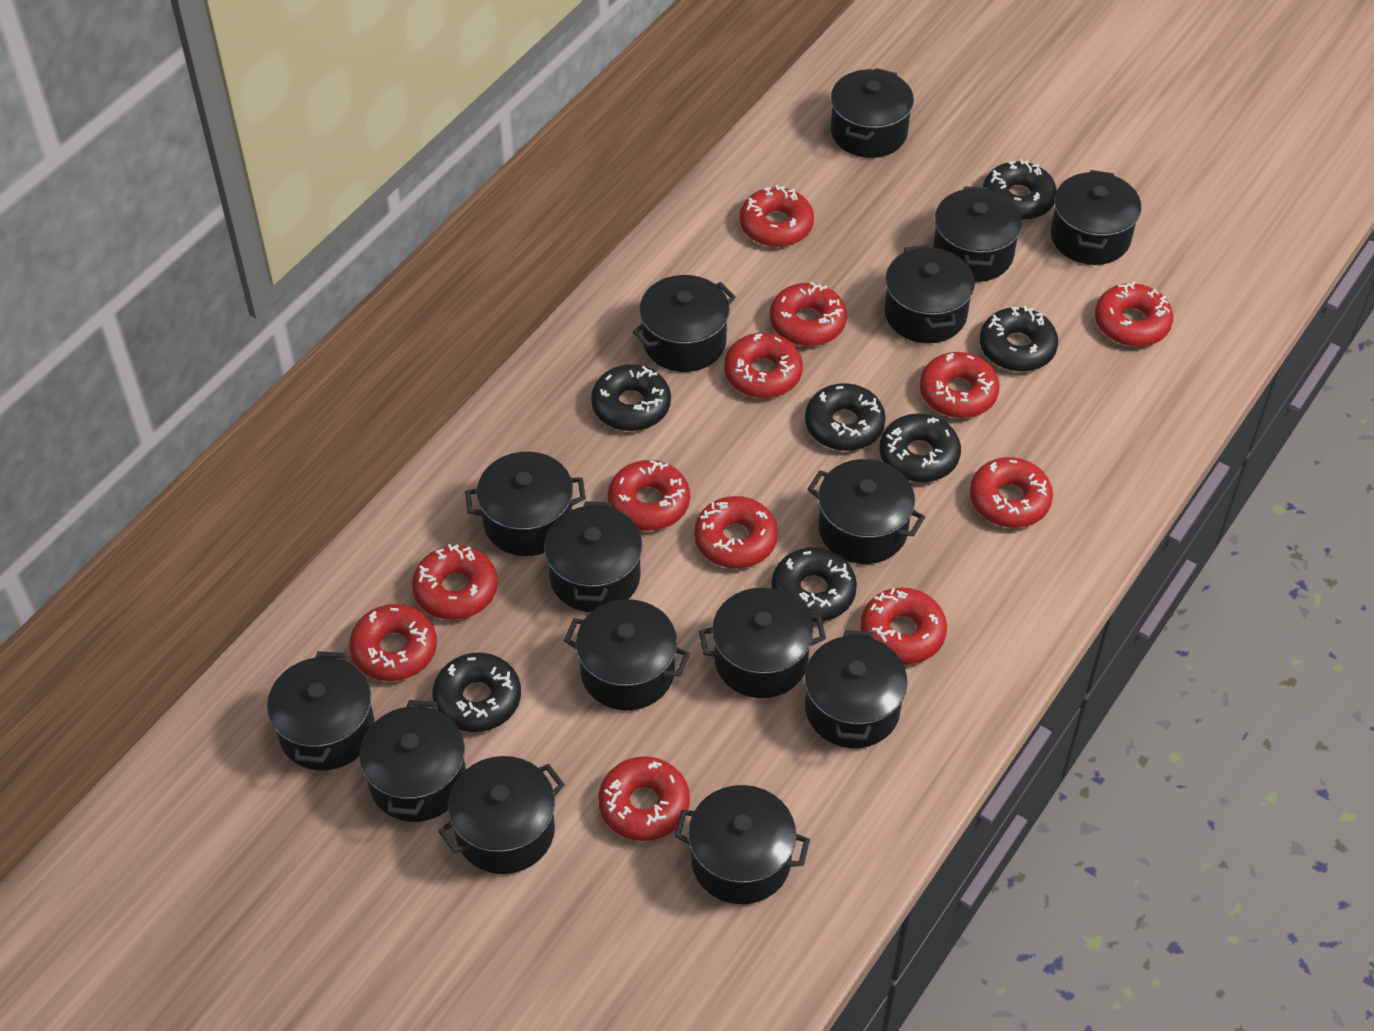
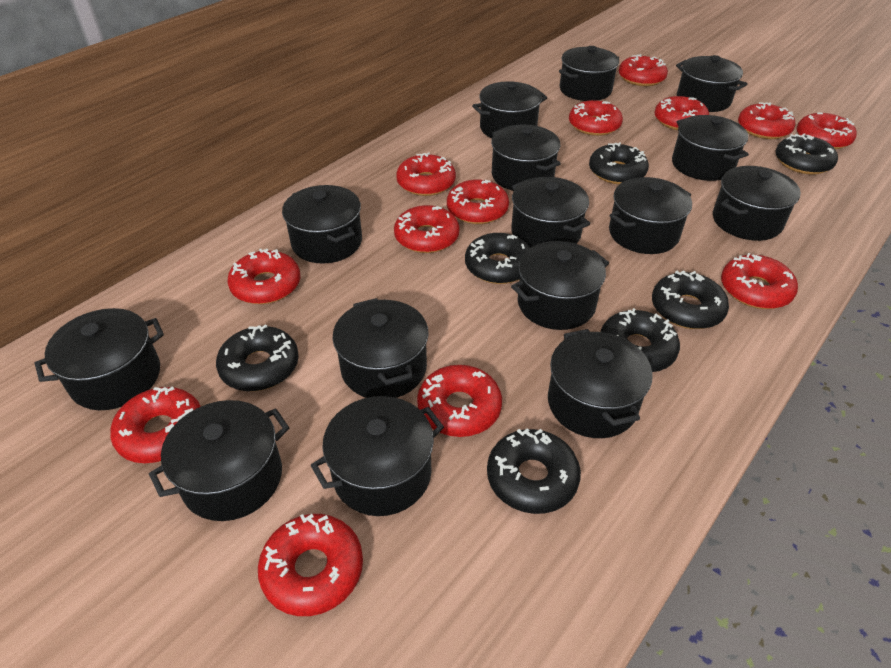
red donut: [349,604,437,681] [412,544,498,620] [598,756,690,841] [608,460,690,531] [694,496,778,569] [724,333,803,398] [740,185,814,247] [770,282,847,346] [860,588,947,664] [920,352,1000,418] [970,457,1053,528] [1095,282,1173,347] = 12 -> [110,386,201,463] [227,249,300,304] [258,514,363,616] [394,205,459,253] [396,152,456,196] [417,365,502,437] [447,180,509,224] [569,100,623,136] [619,54,668,86] [654,96,709,130] [721,253,798,309] [738,102,795,139] [797,112,856,149] = 13

